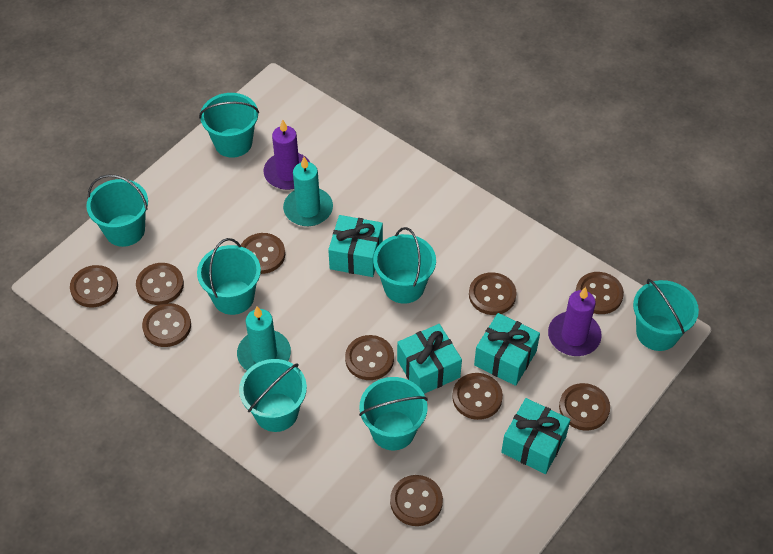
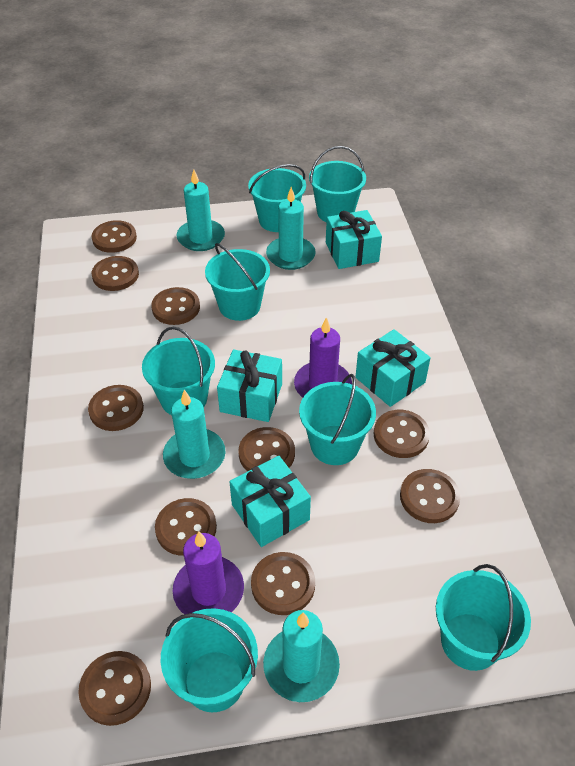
turquoise candle: [237,306,291,370] [283,157,333,226] = 2 -> [163,390,226,479] [176,169,225,251] [263,610,340,702] [266,187,316,270] = 4

